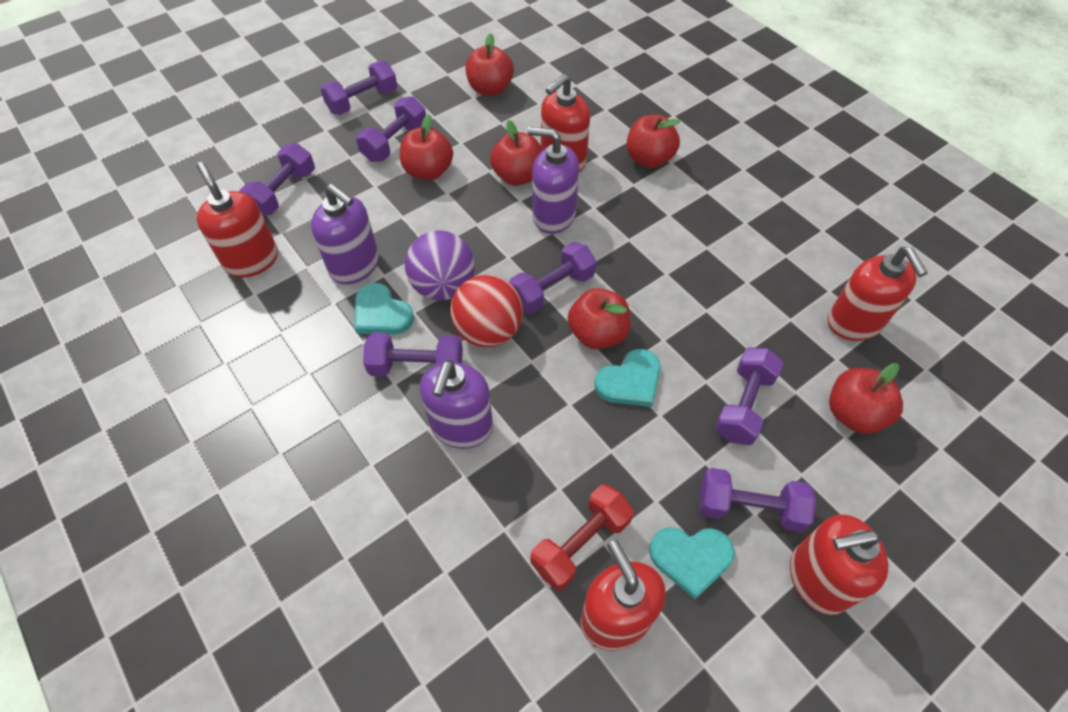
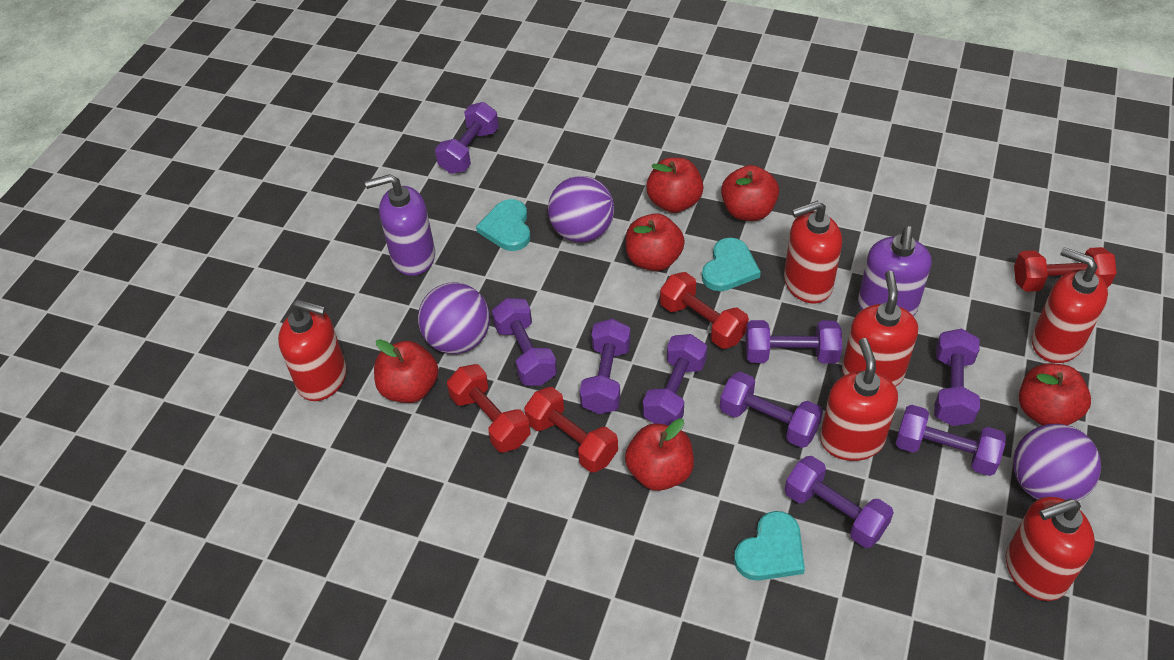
purple ball: [405,230,475,300] = 1 -> [418,283,490,354] [548,176,614,243] [1013,424,1101,501] = 3
purple dumbbell: [239,143,315,216] [321,61,397,115] [356,96,426,162] [363,332,463,377] [509,242,596,314] [699,468,816,532] [715,347,784,445] = 7 -> [435,102,499,174] [492,298,557,385] [580,319,630,414] [643,334,707,425] [720,372,823,448] [746,320,842,364] [785,456,894,548] [895,405,1006,476] [934,329,980,426] = 9
purple soap dispenser: [311,184,379,284] [420,360,493,449] [528,127,579,234] = 3 -> [365,174,435,276] [858,226,932,316] = 2
red ball: [450,275,523,347] = 1 -> none = 0
red dumbbell: [530,484,634,591] = 1 -> [447,364,530,452] [524,387,618,472] [660,272,749,349] [1014,247,1117,292] = 4
red soap dispenser: [196,162,278,278] [541,74,590,172] [580,540,666,651] [790,514,888,615] [828,247,928,341] = 5 -> [278,299,347,401] [784,200,842,304] [820,338,898,461] [842,271,918,387] [1006,497,1095,601] [1032,247,1108,363] = 6

